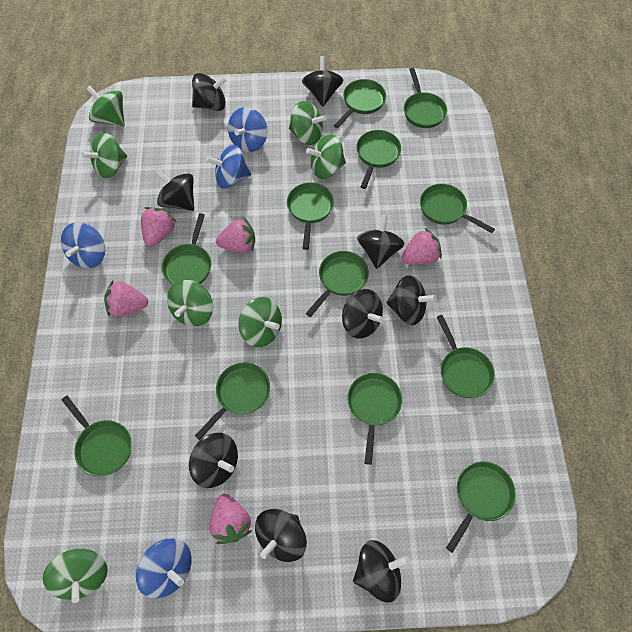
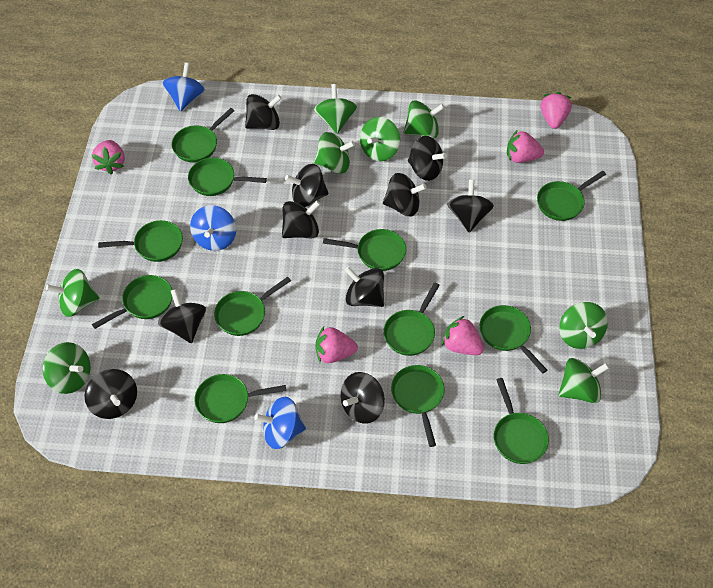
black spinning top: [156,169,194,211] [189,433,238,488] [192,73,227,111] [255,509,307,562] [302,56,343,106] [342,289,384,339] [353,540,410,603] [357,214,404,269] [386,275,436,325] = 9 -> [84,369,137,419] [158,289,206,343] [245,94,282,130] [282,201,321,238] [285,164,328,207] [341,372,385,424] [344,266,384,307] [383,173,427,216] [408,136,447,181] [447,180,494,233] = 10
blue spinning top: [61,222,105,268] [136,538,191,598] [206,145,251,189] [228,107,268,152] = 4 -> [163,62,205,112] [190,205,236,251] [254,397,306,449] = 3
green spinning top: [43,549,108,603] [81,132,127,178] [86,85,125,127] [167,280,213,326] [239,297,282,347] [289,101,326,145] [306,134,346,179] = 7 -> [42,342,91,394] [46,269,100,317] [314,84,357,134] [314,132,355,174] [360,117,400,161] [404,100,445,138] [558,358,609,403] [559,302,608,349] = 8

